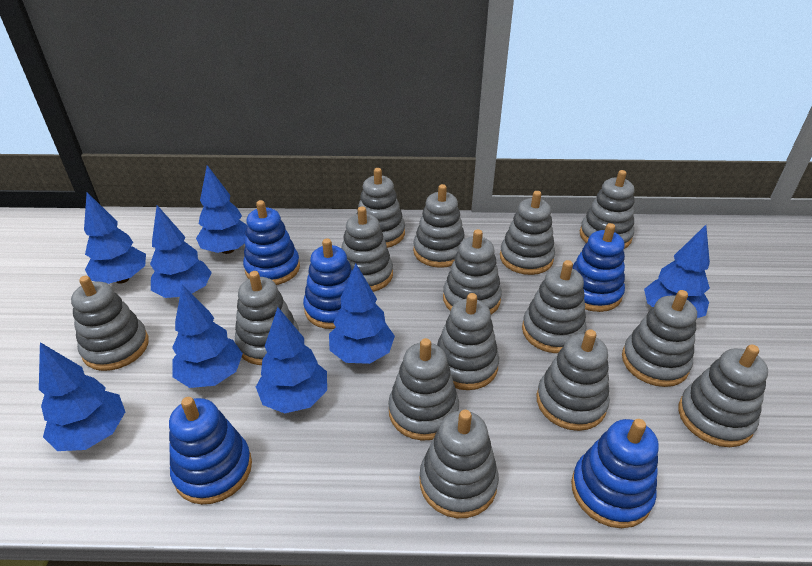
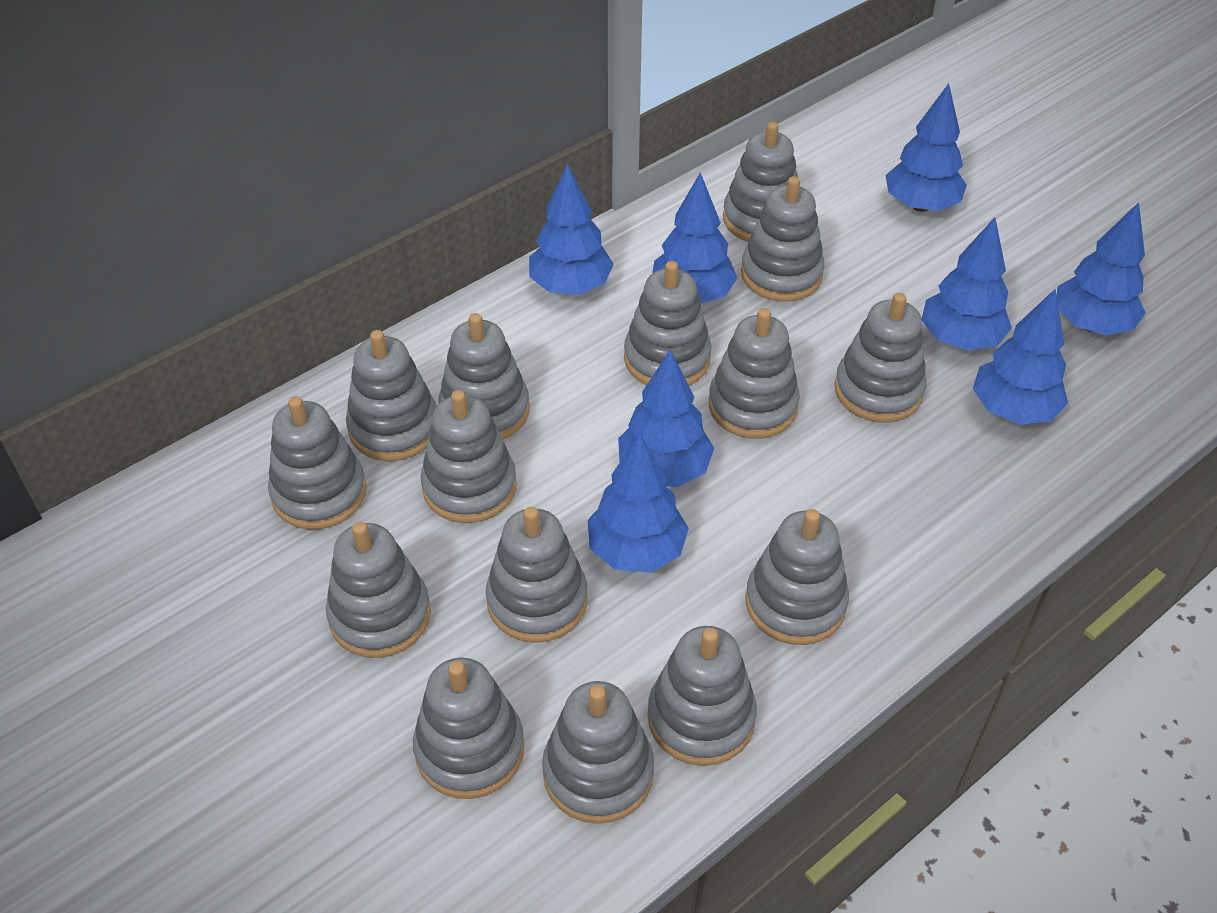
blue stacking toy: [169,397,252,504] [243,200,300,285] [303,238,352,329] [571,419,659,528] [573,223,625,312] = 5 -> none = 0

